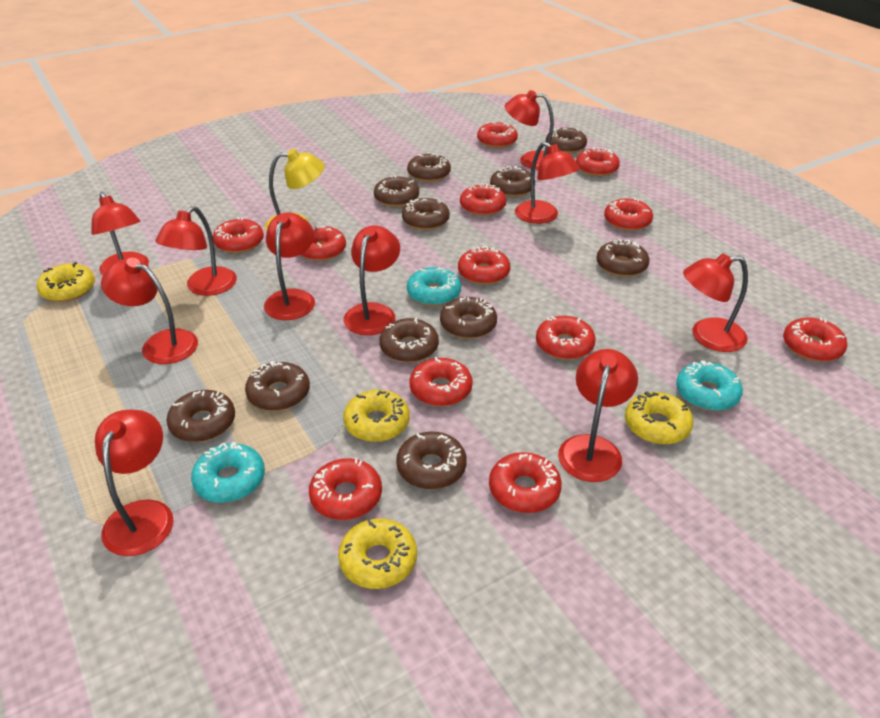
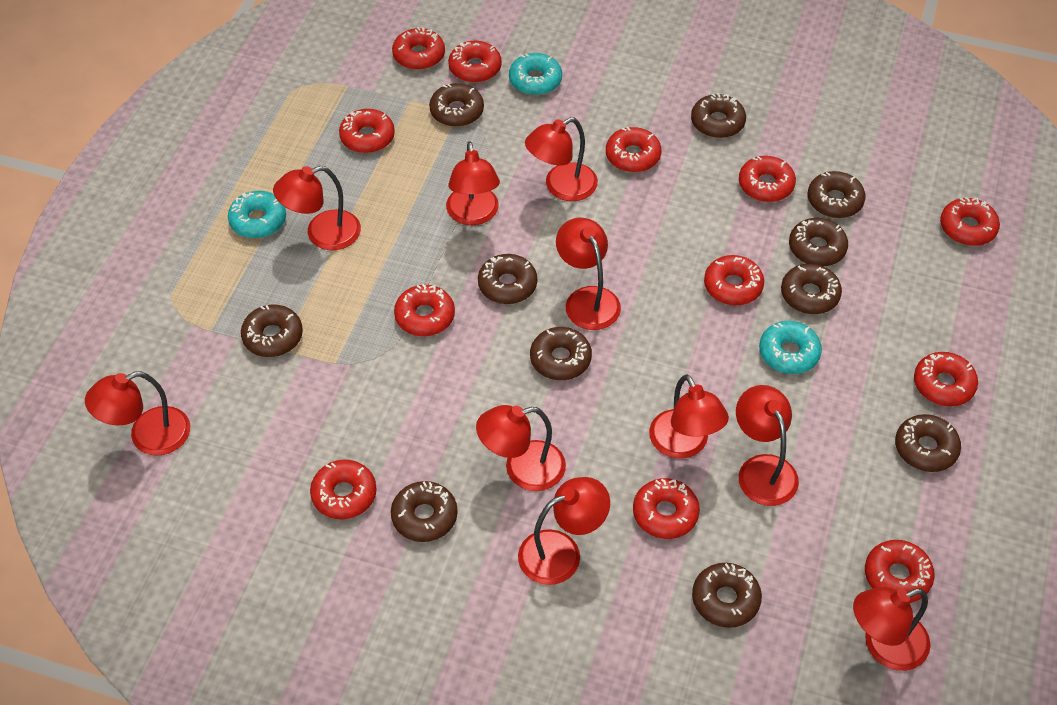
yellow donut: [37,262,95,302] [338,518,417,589] [343,390,410,442] [625,391,693,444] = 4 -> none = 0
yellow lamp: [265,149,325,231] = 1 -> none = 0

